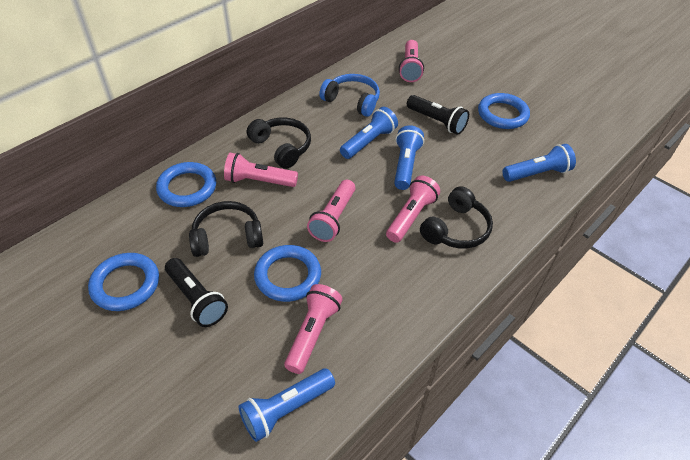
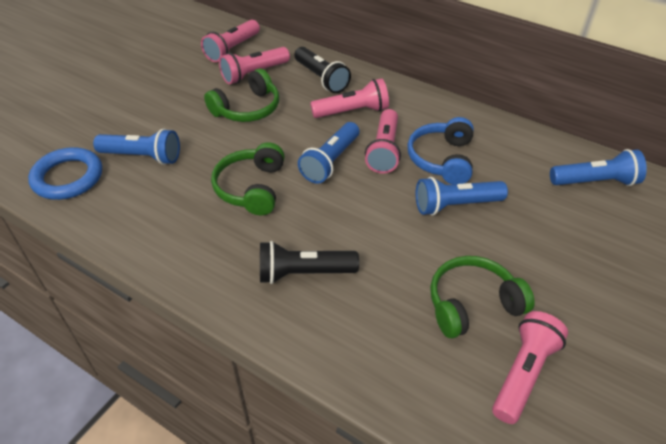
black headphones: [189,201,263,257] [247,117,311,169] [420,186,493,249] = 3 -> none = 0
blue ring: [88,253,159,311] [156,162,216,207] [254,245,321,302] [478,93,530,129] = 4 -> [28,147,102,200] = 1
green headphones: none = 0 -> [204,69,279,122] [211,142,285,215] [430,256,535,338] = 3

